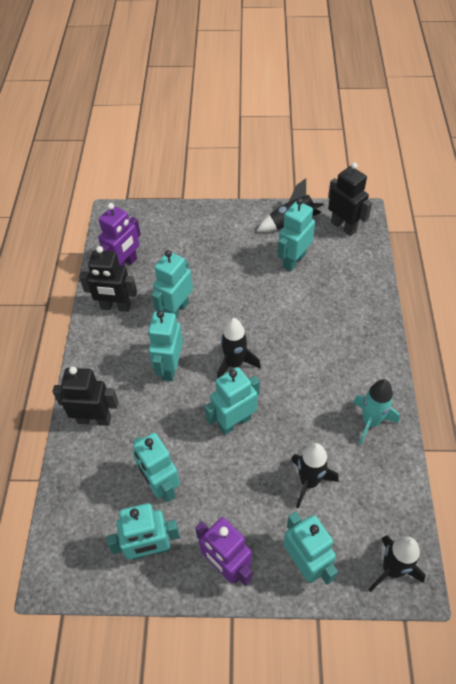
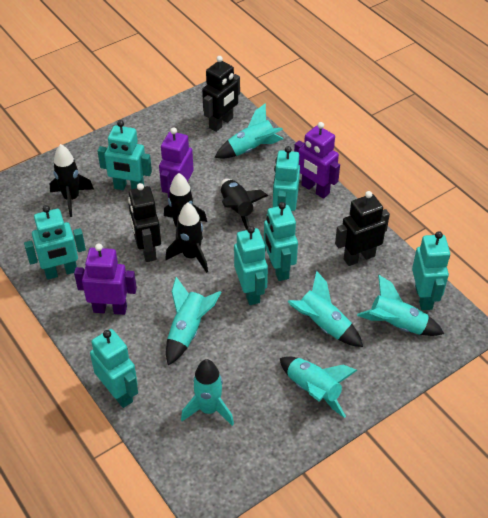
purple robot: [98,203,141,266] [195,517,252,586] = 2 -> [74,243,137,315] [159,127,194,198] [294,122,340,199] = 3
turquoise rocket: [353,379,400,445] = 1 -> [166,277,221,365] [181,359,234,426] [215,103,283,159] [280,356,358,418] [288,271,363,347] [357,275,444,336] = 6

